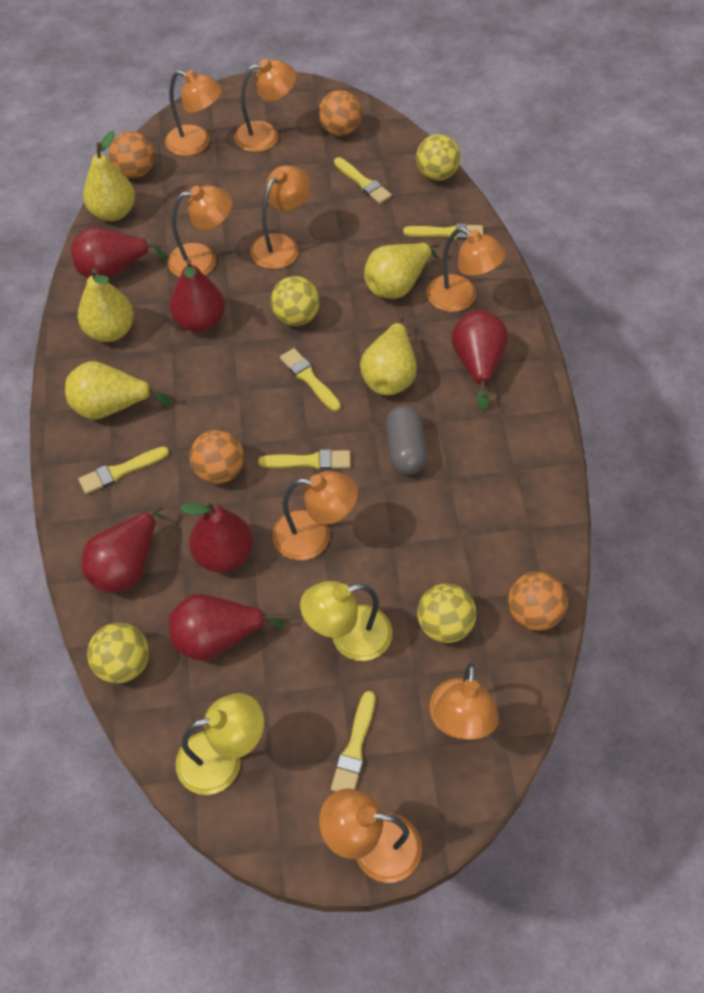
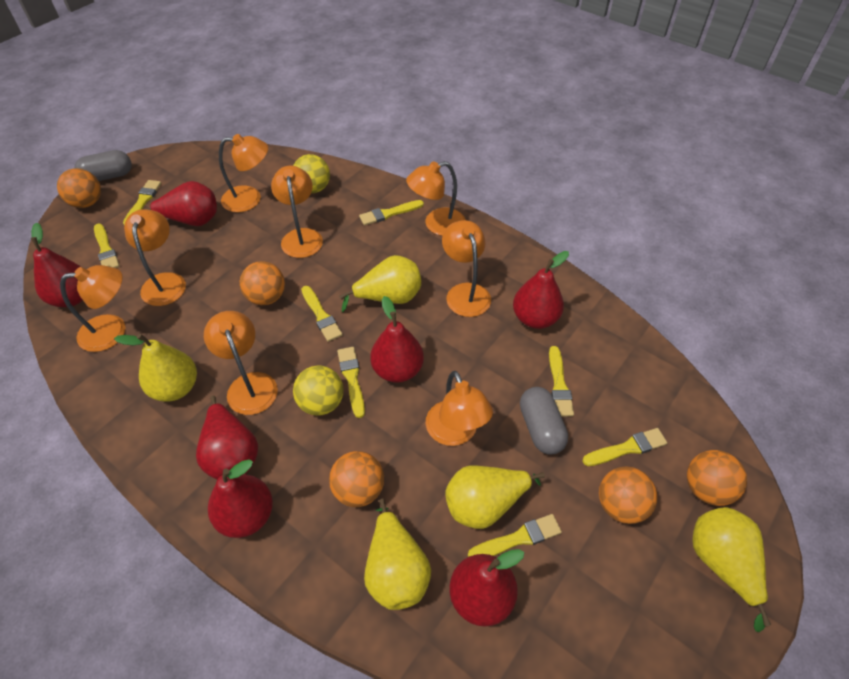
grey capsule: [386,405,427,475] = 1 -> [75,150,132,181] [520,387,568,454] = 2
orange ball: [109,131,154,178] [190,430,244,484] [318,90,362,136] [508,572,568,631] = 4 -> [57,168,101,208] [240,261,285,305] [329,451,384,507] [599,467,657,524] [687,450,747,506] = 5
red pear: [71,227,166,279] [82,504,165,593] [169,259,225,332] [169,594,284,661] [180,501,253,572] [451,310,508,411] = 6 -> [31,223,83,307] [145,181,217,226] [196,396,258,480] [208,459,273,538] [370,296,424,383] [449,549,525,627] [513,251,569,329] = 7
yellow ball: [87,622,149,683] [271,276,320,326] [416,134,461,181] [417,584,477,643] = 4 -> [293,154,330,193] [293,366,343,415] = 2
yellow brush: [78,446,169,494] [258,449,351,470] [280,348,341,411] [331,691,375,792] [334,157,392,204] [403,223,483,240] = 6 -> [94,224,120,268] [123,180,161,226] [301,286,343,342] [337,347,365,418] [359,200,424,225] [468,514,562,557] [549,346,574,416] [583,428,667,466] = 8
yellow lamp: [176,693,264,795] [300,581,392,661] = 2 -> none = 0

